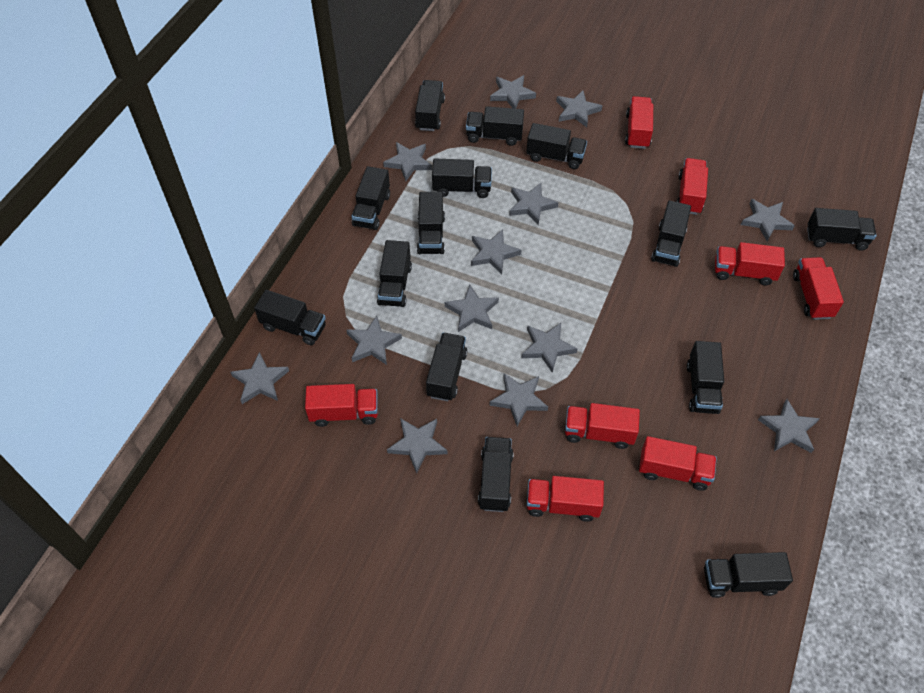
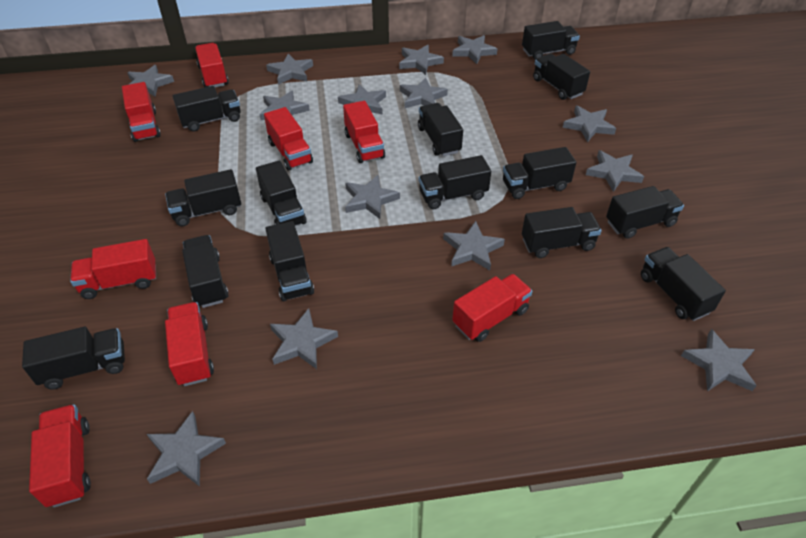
grey star: [230,352,289,404] [346,316,402,365] [383,142,432,181] [387,418,448,473] [445,284,499,332] [471,229,522,275] [490,75,536,109] [490,374,548,426] [509,183,559,225] [521,323,578,373] [556,91,602,127] [741,199,795,242] [758,399,820,453] = 13 -> [127,65,174,97] [147,411,226,487] [259,90,310,120] [266,54,313,85] [270,308,338,369] [338,84,386,115] [345,175,400,219] [399,45,444,75] [400,77,448,108] [443,221,505,270] [452,35,497,64] [563,106,616,142] [586,150,644,192] [681,329,757,392] = 14

